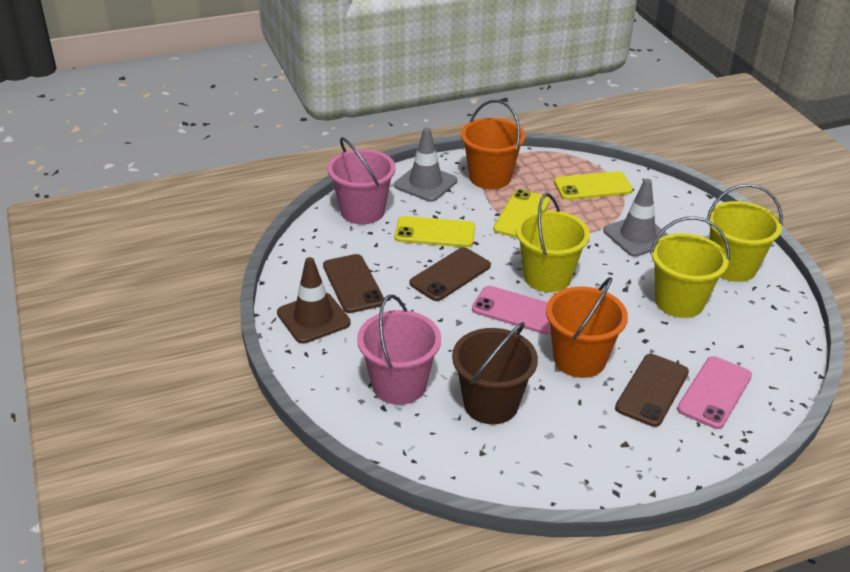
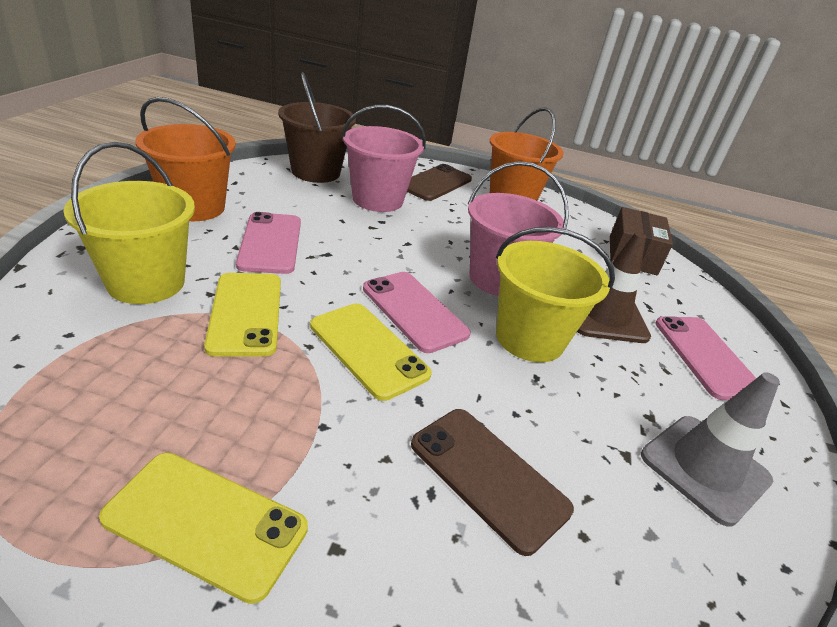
brown box: none = 0 -> [610,207,673,275] = 1
brown phone: [323,254,384,313] [410,247,491,301] [615,354,689,427] = 3 -> [407,164,472,201] [411,409,574,556] = 2
grey traffic cone: [394,128,457,202] [603,179,668,257] = 2 -> [641,372,780,526] = 1
pink phone: [472,286,551,335] [677,356,752,429] = 2 -> [236,212,301,274] [363,272,471,353] [655,316,756,400] = 3
yellow bucket: [516,193,590,292] [650,216,730,318] [707,184,783,282] = 3 -> [63,142,195,304] [496,227,615,362] = 2

